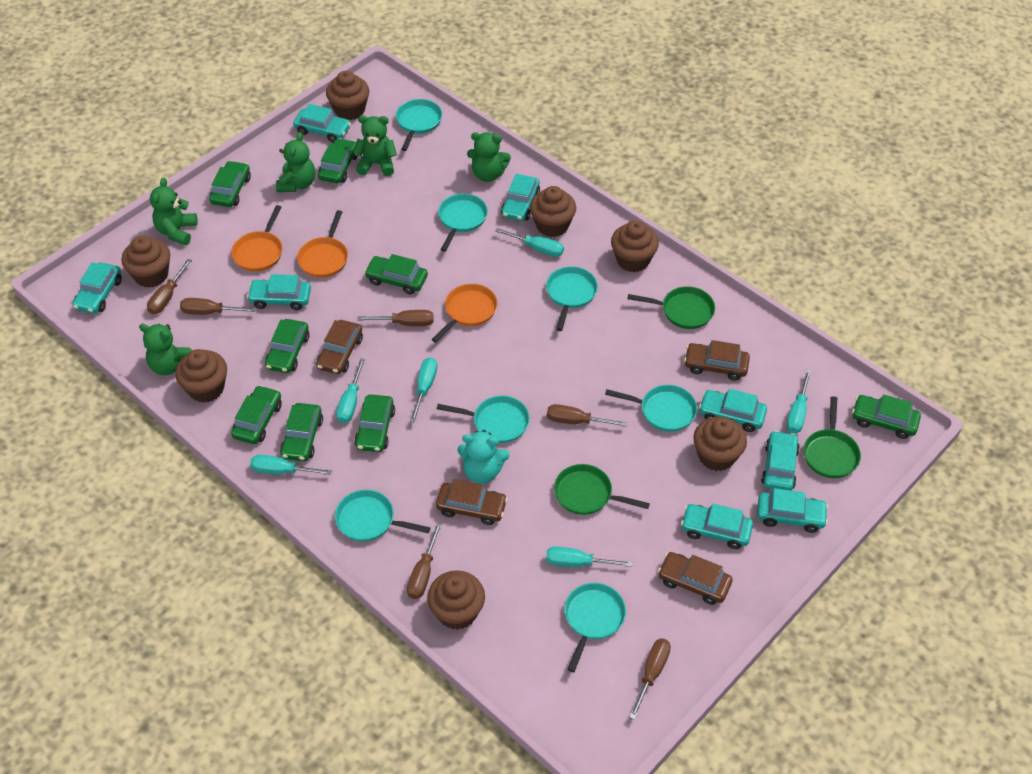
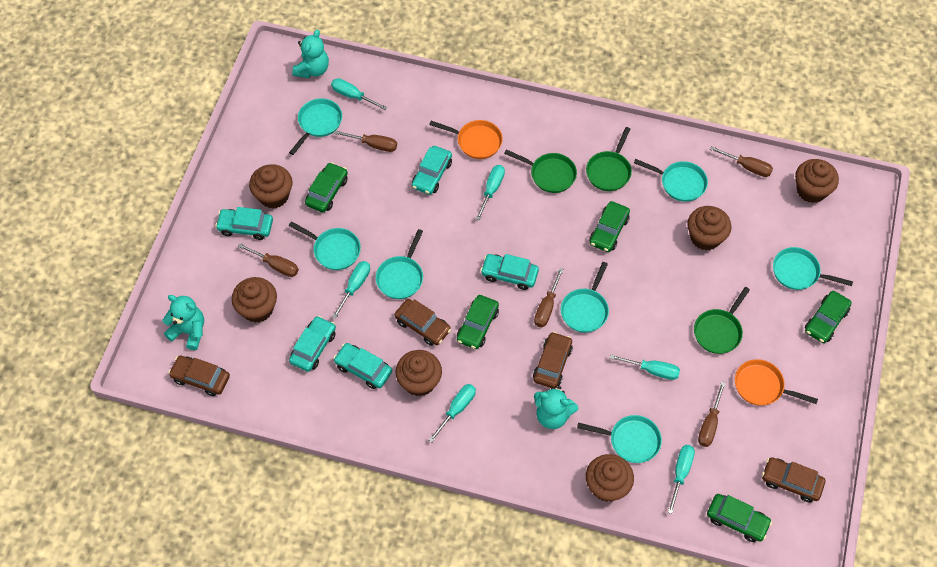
brown cupcake: [121,236,170,288] [175,349,227,403] [326,71,369,120] [427,570,485,630] [530,186,576,237] [611,221,659,272] [693,417,747,471] = 7 -> [232,277,277,323] [249,164,292,209] [395,350,442,396] [586,454,634,502] [687,206,731,250] [795,159,839,203] = 6
brown screwdriver: [147,259,192,314] [180,298,256,315] [358,310,434,326] [407,523,442,599] [547,404,627,427] [629,638,671,720] = 6 -> [238,243,299,277] [334,130,397,152] [534,268,564,327] [698,381,726,447] [710,146,773,177] = 5
green car: [209,161,251,207] [231,385,282,444] [265,319,310,373] [280,403,323,461] [318,138,358,183] [354,394,395,452] [364,254,428,294] [852,395,921,439] = 8 -> [305,162,348,212] [457,295,499,349] [589,201,630,252] [707,494,772,542] [805,291,852,343] = 5
green teddy bear: [139,323,193,375] [150,178,198,245] [276,132,315,192] [353,115,397,176] [467,132,511,182] = 5 -> none = 0
orange pan: [231,205,282,272] [297,210,348,278] [432,284,497,342] = 3 -> [429,120,503,159] [735,359,818,406] = 2
turquoise car: [73,262,122,314] [247,274,311,310] [293,104,351,143] [501,174,540,221] [681,504,753,549] [699,389,767,432] [757,488,828,533] [761,430,800,490] = 8 -> [215,207,273,240] [289,316,336,372] [333,343,392,389] [412,146,452,195] [480,254,539,290] = 5
turquoise teddy bear: [457,430,510,484] = 1 -> [162,295,204,350] [292,30,329,78] [534,386,578,429] = 3

